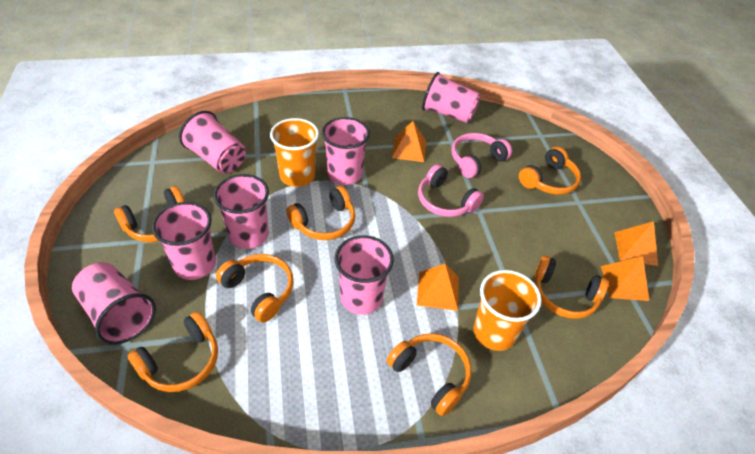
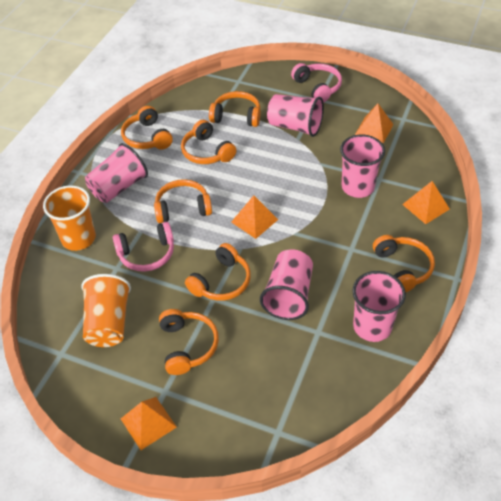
pink cup: [72,262,156,345] [152,202,216,280] [179,111,246,174] [213,174,269,249] [322,117,370,185] [335,235,394,315] [422,72,481,123] = 7 -> [85,143,148,203] [260,249,313,320] [267,94,324,137] [340,135,385,198] [352,271,406,342] = 5

